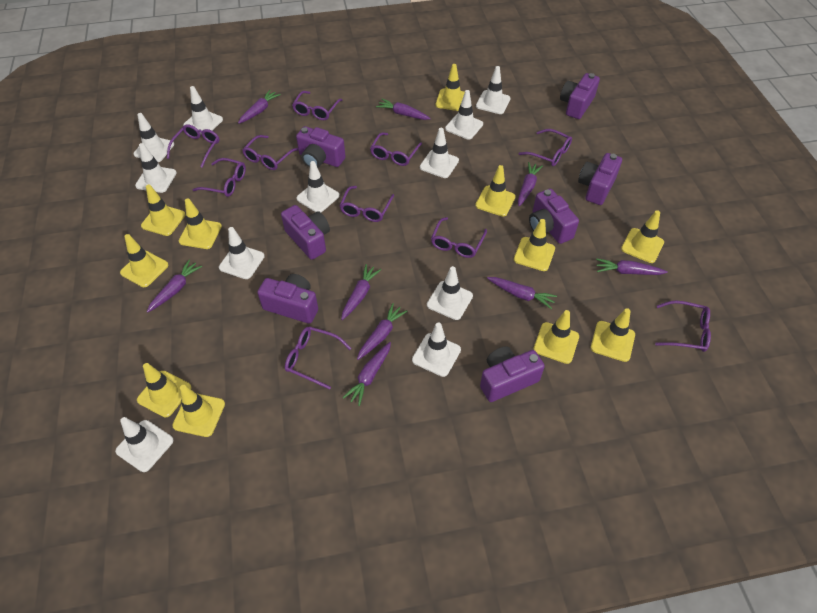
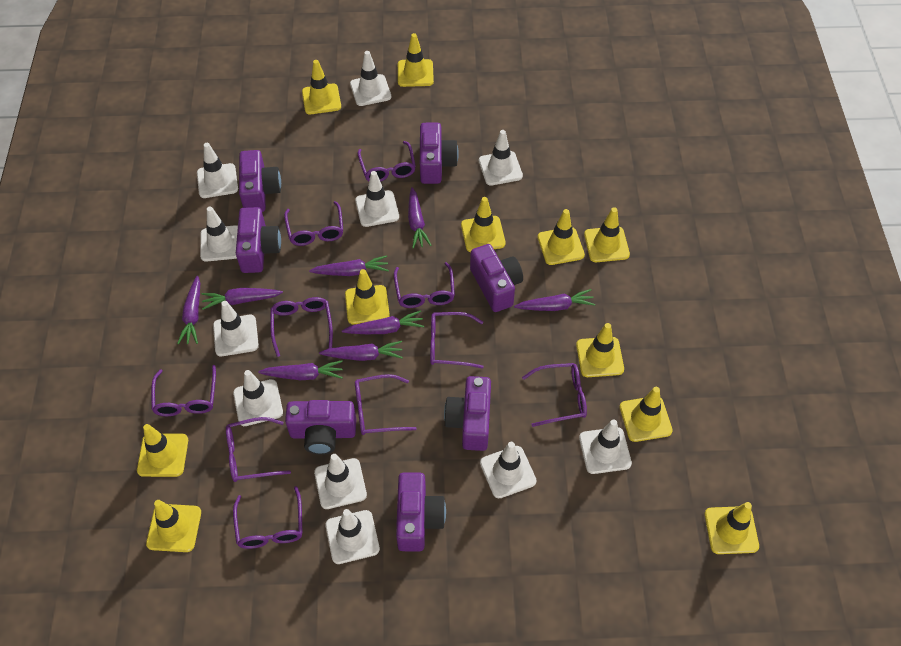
purple carrot: [147,259,202,313] [238,90,281,124] [341,264,381,320] [343,342,391,406] [357,303,408,360] [376,99,431,120] [487,277,557,309] [518,162,543,206] [596,258,668,275] = 9 -> [177,276,200,345] [202,288,283,310] [258,360,343,380] [309,255,389,276] [319,341,403,361] [342,310,424,334] [408,187,432,249] [514,289,596,311] = 8

